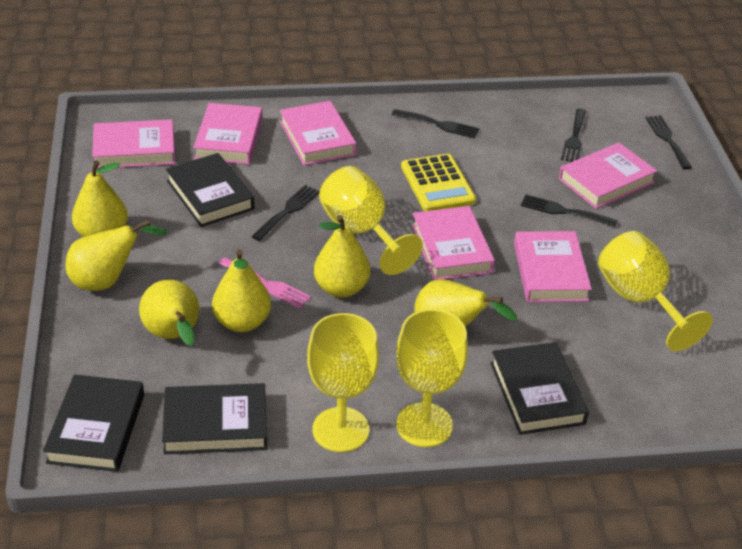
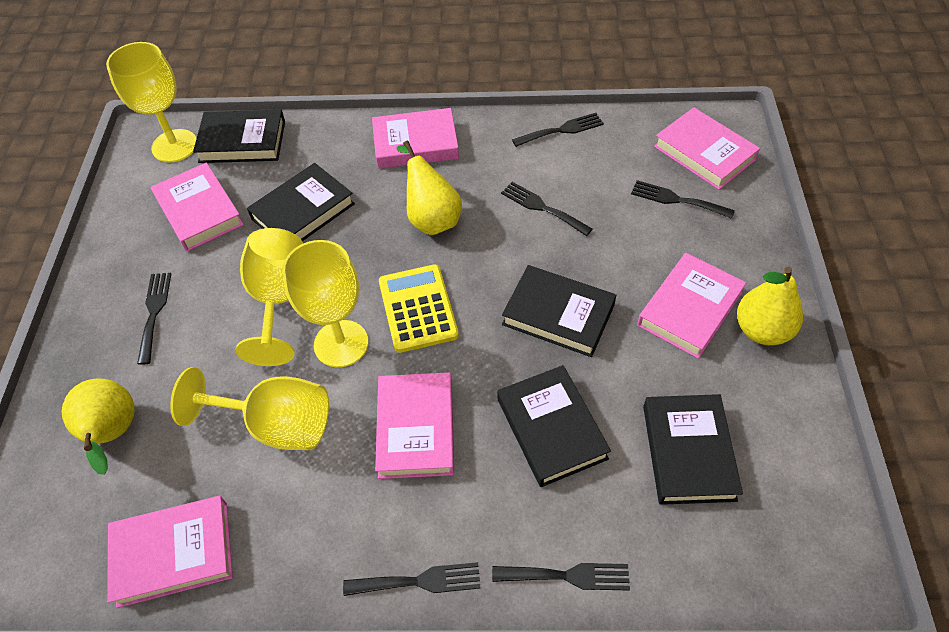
black book: [43,374,144,472] [162,383,267,454] [166,153,254,227] [490,342,589,435] = 4 -> [193,110,285,163] [247,163,355,241] [498,365,611,487] [502,265,616,357] [643,394,743,505] = 5
black fork: [251,185,320,241] [392,109,480,138] [521,194,618,227] [561,109,586,162] [646,115,692,169] = 5 -> [137,273,171,365] [343,562,480,596] [492,563,630,591] [501,182,592,236] [512,113,604,147] [631,180,735,219] = 6
pink fork: [218,257,311,309] = 1 -> none = 0
yellow pear: [65,220,168,291] [72,160,128,237] [139,280,199,346] [212,249,271,332] [314,215,370,297] [414,279,517,327] = 6 -> [62,379,135,475] [396,141,462,235] [737,267,803,345] = 3

